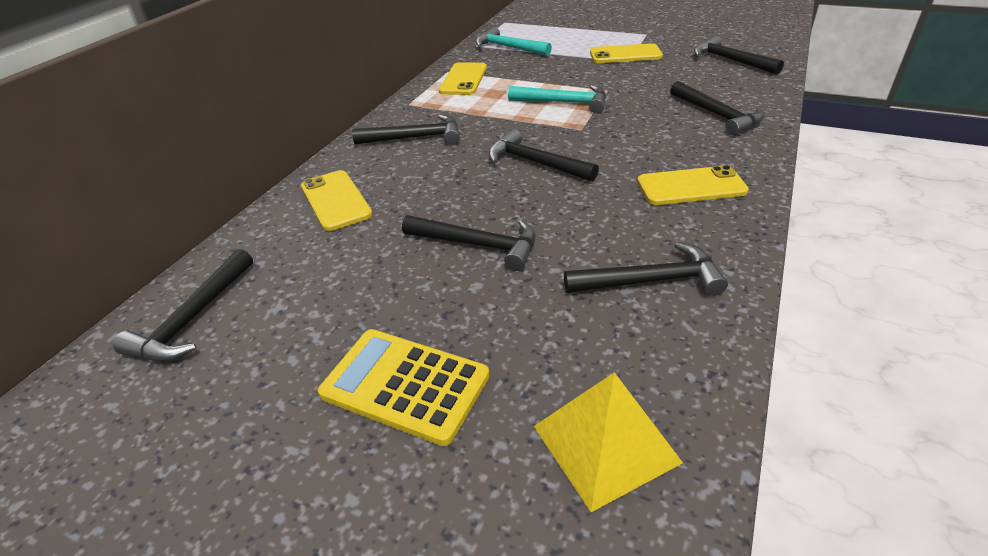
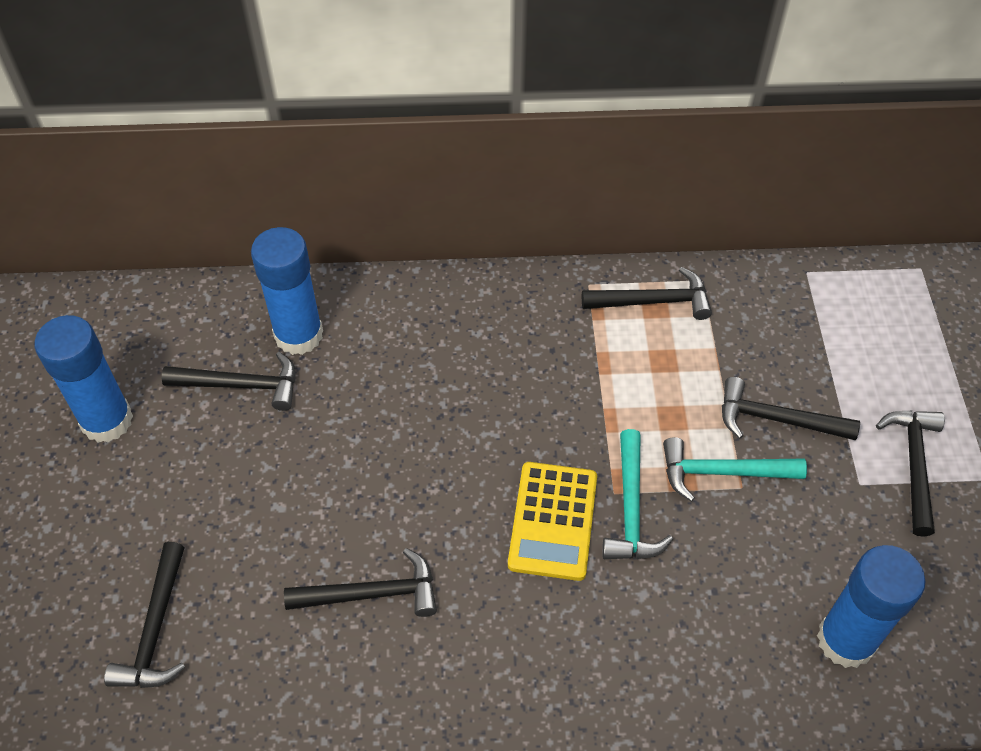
black hammer: [113,249,253,361] [352,114,460,145] [402,215,536,271] [489,129,599,182] [564,242,728,296] [670,81,764,135] [694,36,784,75] = 7 -> [104,542,185,688] [162,352,296,411] [284,548,437,617] [582,267,712,320] [722,377,860,440] [876,410,945,537] = 6
blue glue stick: none = 0 -> [35,315,133,443] [251,227,323,355] [817,545,926,668] = 3
yellow phone: [301,170,373,231] [439,62,487,95] [590,43,663,63] [637,165,749,205] = 4 -> none = 0
yellow pyramid: [534,372,683,512] = 1 -> none = 0

